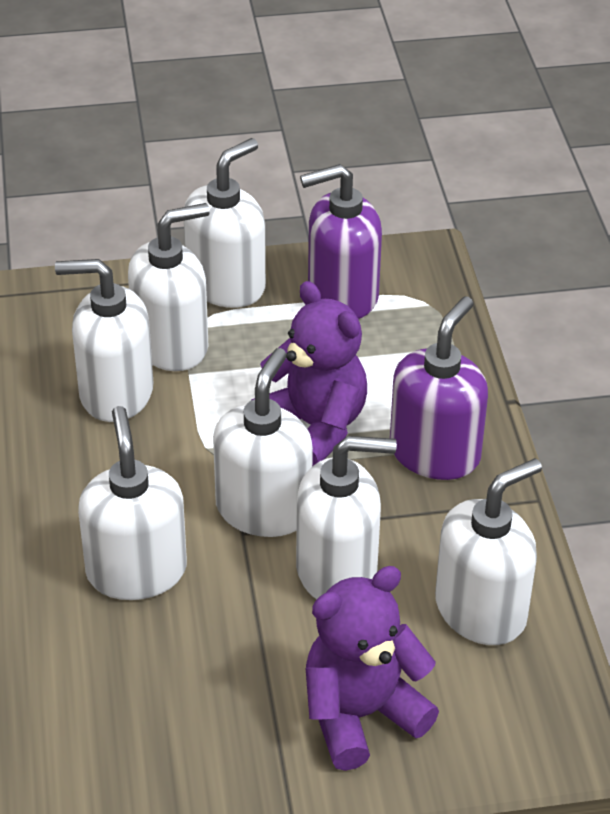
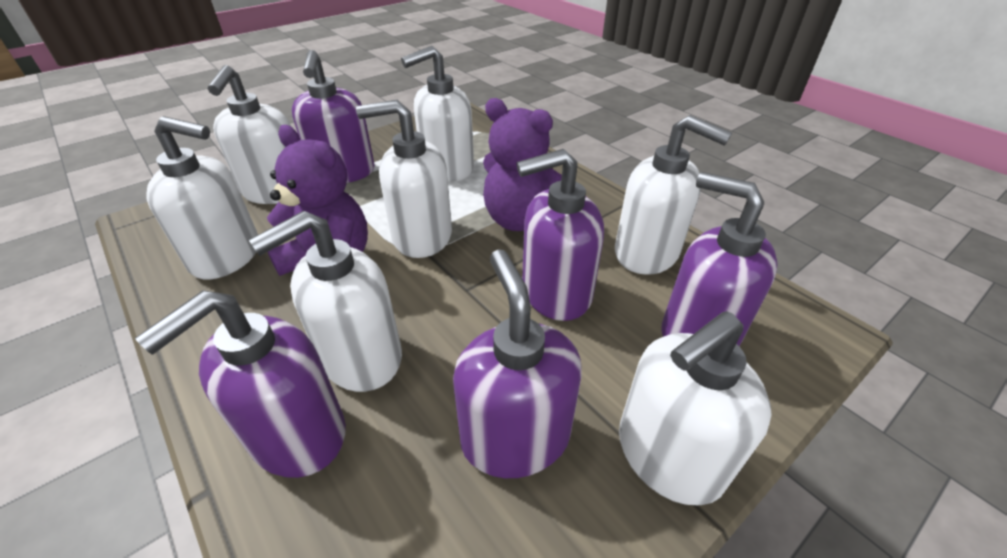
purple soap dispenser: [300,164,382,319] [390,296,488,480] = 2 -> [135,290,346,478] [292,50,375,183] [453,249,582,478] [516,149,604,321] [662,172,778,347] = 5

